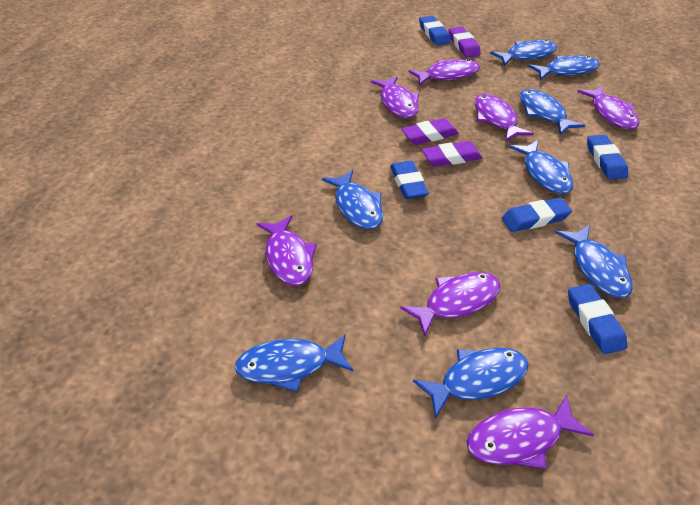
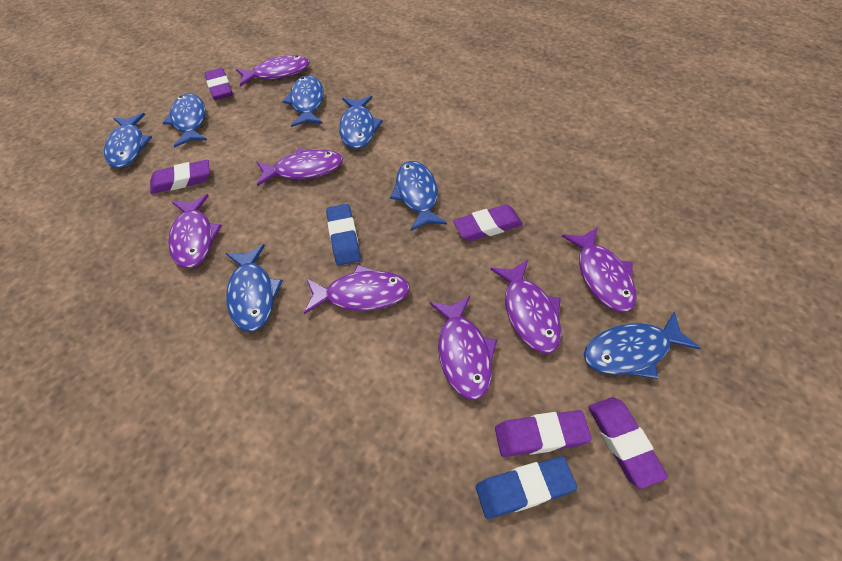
blue eraser: [390,161,429,199] [419,16,451,45] [502,198,572,232] [568,284,628,354] [587,135,628,180] = 5 -> [326,204,361,265] [476,456,577,519] = 2
blue fish: [234,334,353,392] [322,170,383,230] [413,348,529,419] [490,40,557,66] [509,140,573,194] [519,89,585,135] [528,56,600,80] [555,225,633,298] = 8 -> [104,113,152,168] [163,93,207,147] [226,244,283,332] [282,75,324,127] [339,96,383,149] [390,161,447,231] [584,311,701,379] = 7
purple eraser: [401,118,459,145] [422,141,483,167] [449,27,481,57] = 3 -> [150,160,210,194] [205,68,233,100] [453,204,523,241] [495,410,592,457] [588,397,668,489] = 5

